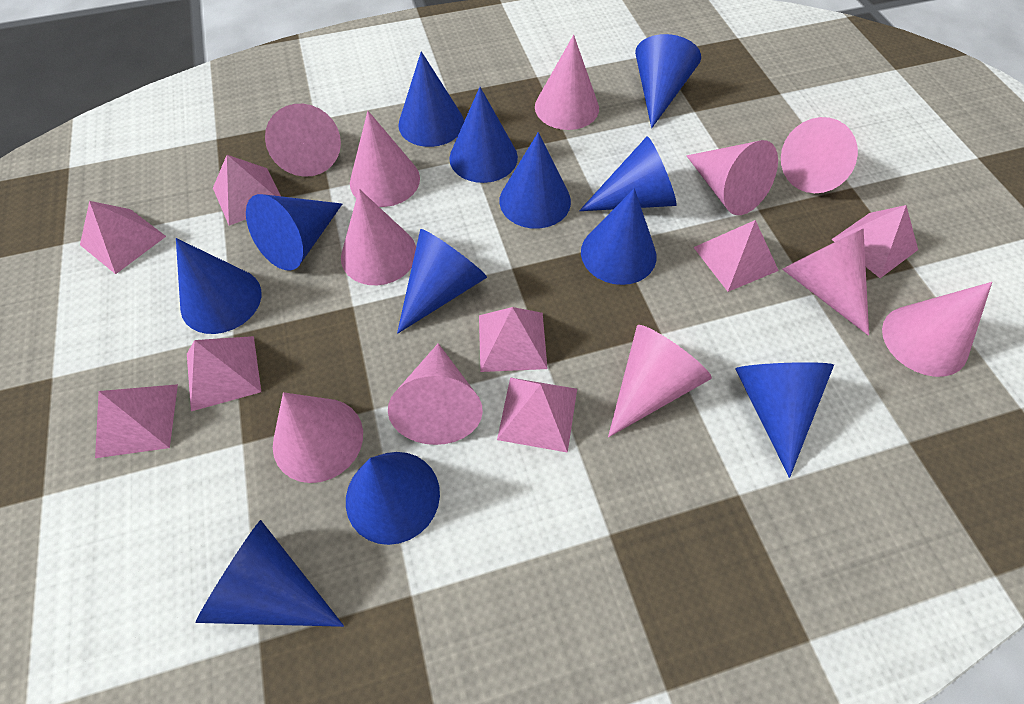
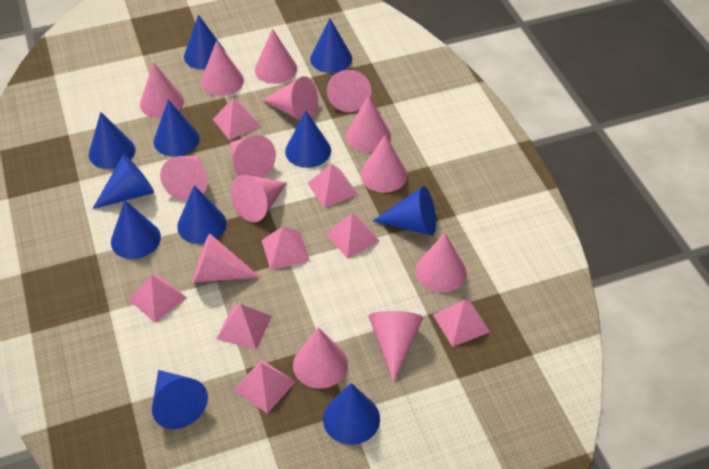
blue cone: [176,238,261,334] [196,520,344,627] [246,194,342,271] [346,452,440,545] [397,229,487,334] [398,51,464,147] [449,87,518,183] [499,132,571,229] [579,136,677,211] [581,188,656,285] [635,34,701,128] [735,362,834,478] = 12 -> [89,112,135,169] [92,155,154,209] [111,200,161,259] [152,370,208,429] [154,99,199,156] [177,185,227,244] [184,15,225,70] [285,111,331,168] [310,18,352,73] [323,383,380,445] [373,186,436,235] = 11
pink cone: [265,104,341,177] [273,392,363,483] [341,189,416,285] [350,111,420,207] [388,343,483,445] [535,35,599,130] [608,325,712,437] [686,140,778,215] [781,117,858,193] [782,228,869,336] [882,282,992,377] = 11 -> [140,62,184,118] [160,155,208,200] [193,233,260,283] [201,40,244,96] [230,135,276,178] [231,175,287,222] [255,28,297,84] [262,76,318,120] [293,327,348,389] [327,70,371,112] [346,95,391,152] [360,135,407,193] [369,311,423,383] [415,233,466,293] = 14

